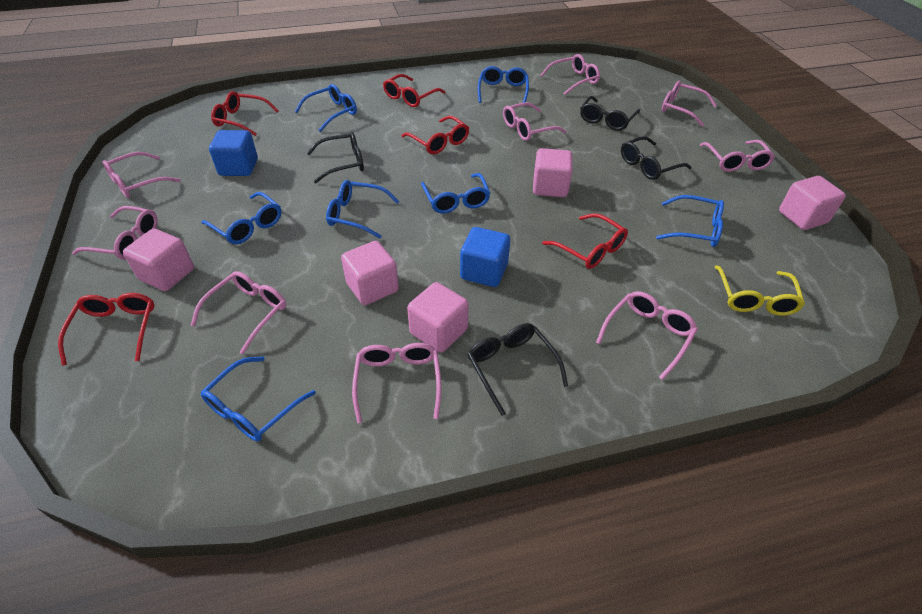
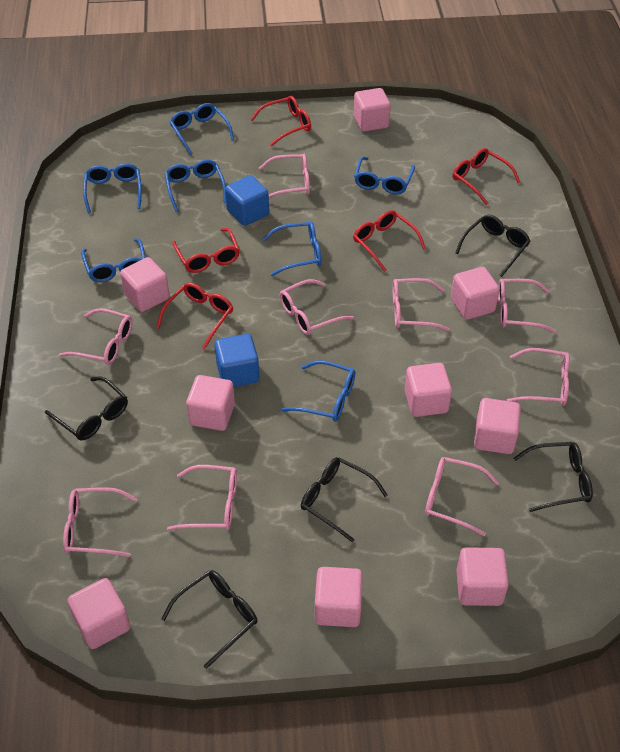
black glasses: [307,132,364,183] [467,323,568,416] [580,96,640,131] [621,136,692,180] = 4 -> [45,376,128,440] [161,570,257,669] [301,457,387,542] [455,215,530,277] [513,442,593,512] = 5
pink cube: [123,229,194,291] [341,241,399,305] [407,282,469,353] [533,148,573,197] [779,176,846,230] = 5 -> [68,578,130,649] [120,257,170,312] [186,375,235,431] [315,567,363,627] [354,88,391,132] [405,363,452,417] [451,267,500,320] [456,547,509,606] [474,398,521,454] = 9
yellow glasses: [715,265,805,316] = 1 -> none = 0

